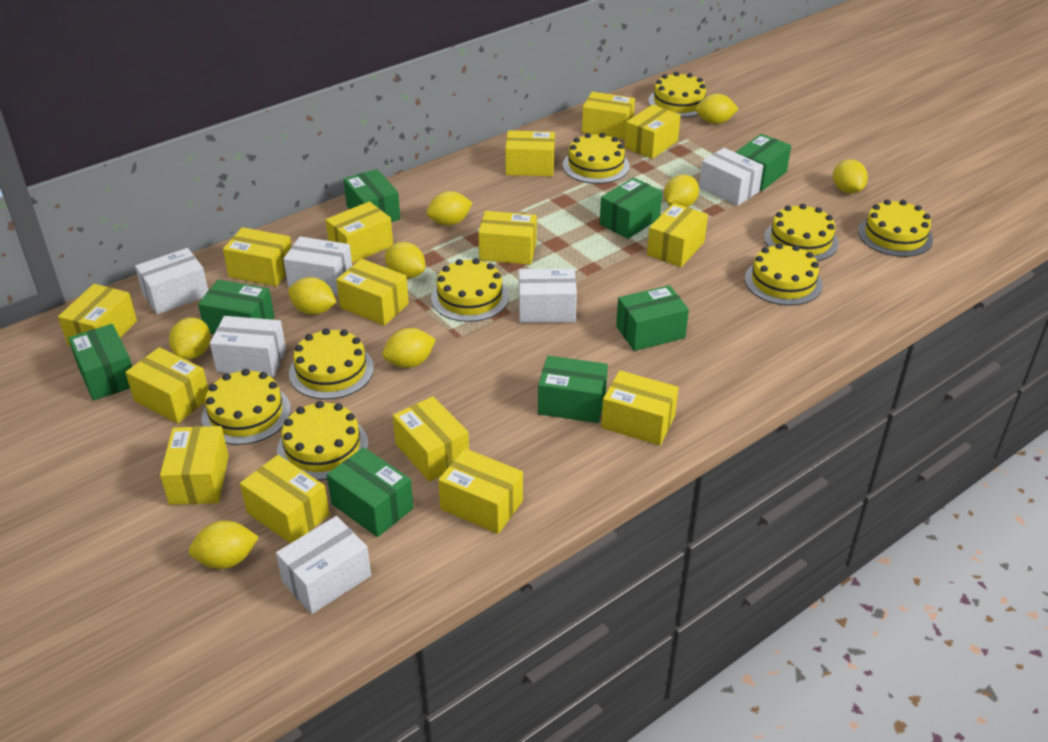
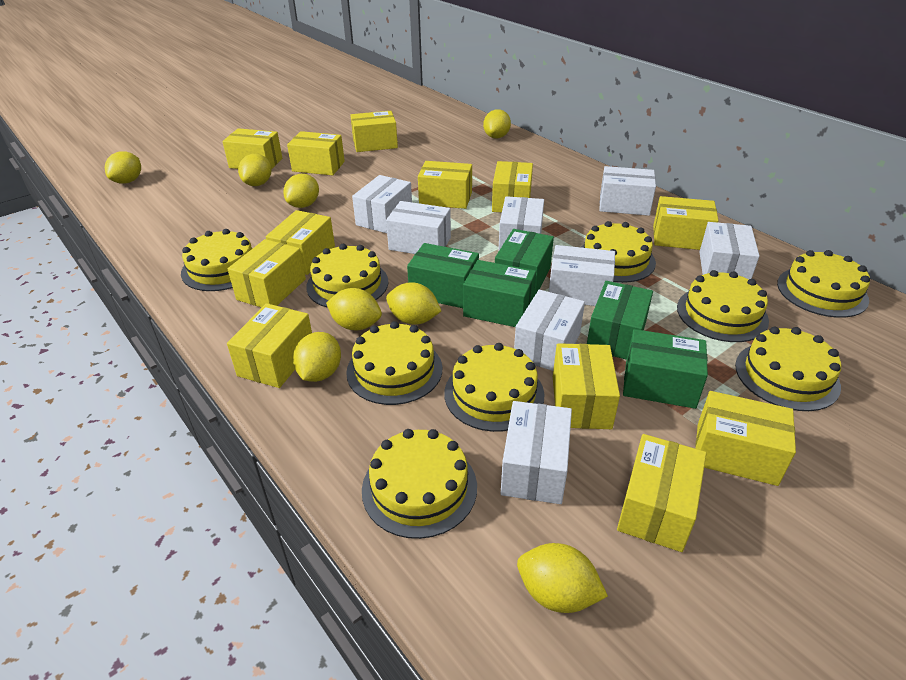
green box: [68,324,132,401] [198,279,274,334] [327,447,413,537] [343,169,400,222] [538,356,608,423] [600,178,662,239] [616,285,689,351] [735,134,791,191] = 8 -> [407,243,479,308] [463,260,536,327] [495,229,554,296] [587,281,653,360] [623,329,708,409] = 5
white box: [135,248,208,314] [210,316,286,377] [276,516,371,614] [283,237,352,295] [519,269,577,323] [699,148,763,206] = 6 -> [352,175,412,233] [386,201,451,254] [498,196,544,252] [501,401,572,504] [514,290,585,371] [549,245,615,306] [599,166,656,216] [699,222,760,279] = 8
yellow box: [58,284,137,346] [125,347,208,423] [160,426,229,505] [223,227,292,286] [240,455,330,543] [326,201,393,263] [336,259,409,326] [393,396,469,482] [438,448,523,534] [478,211,537,265] [505,131,555,176] [582,92,635,140] [601,370,679,445] [625,104,681,159] [647,203,708,267] = 15 -> [222,128,282,169] [227,303,312,388] [228,239,306,308] [266,210,335,275] [287,131,345,176] [350,111,398,152] [418,161,472,209] [492,161,533,212] [553,343,620,429] [617,434,706,552] [653,196,719,250] [695,391,796,486] = 12
yellow lemon: [169,317,211,359] [189,521,259,569] [288,277,337,315] [382,328,436,368] [385,242,425,279] [427,191,472,226] [664,174,699,207] [696,94,739,124] [833,159,868,194] = 9 -> [105,151,141,184] [238,154,272,186] [283,174,319,208] [293,332,341,382] [326,288,382,330] [386,282,441,325] [483,109,511,139] [517,543,608,613] = 8

